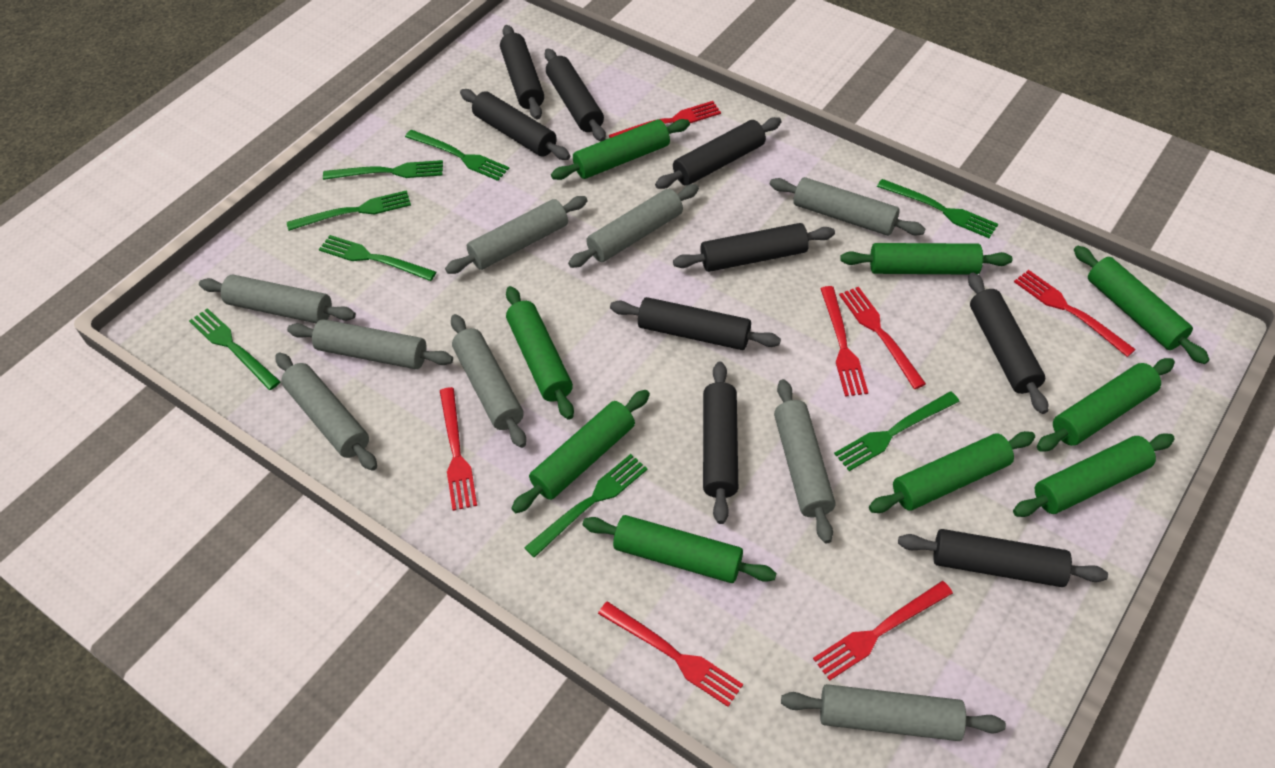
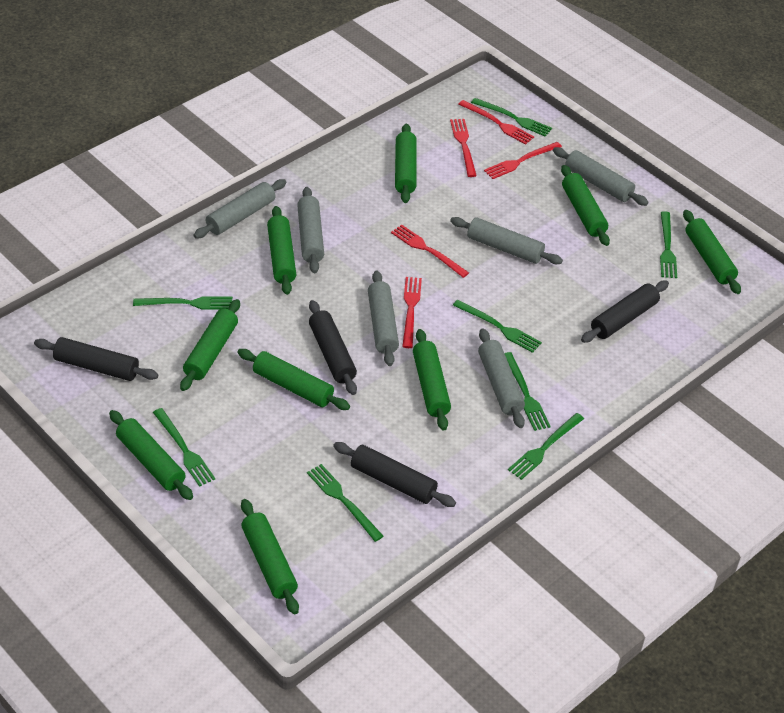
black rolling pin: [460,89,570,160] [500,25,544,119] [545,48,606,141] [610,297,781,350] [655,117,782,189] [673,223,835,272] [703,362,738,524] [898,529,1108,587] [968,273,1048,414] = 9 -> [34,337,158,381] [309,300,357,395] [333,442,456,507] [581,281,669,343] = 4
grey rolling pin: [199,274,356,323] [275,353,377,471] [287,319,453,369] [445,196,588,274] [451,314,526,448] [568,184,699,268] [770,177,925,236] [774,379,835,543] [781,684,1006,741] = 9 -> [194,179,286,238] [297,187,324,273] [368,271,399,366] [450,217,563,264] [478,328,525,428] [553,147,649,206] = 6
red fork: [440,387,477,511] [598,601,743,707] [609,101,721,138] [813,581,953,681] [820,286,868,397] [839,287,926,389] [1014,270,1136,357] = 7 -> [391,225,469,278] [402,277,422,348] [450,119,477,177] [458,100,534,145] [484,142,562,179] = 5

